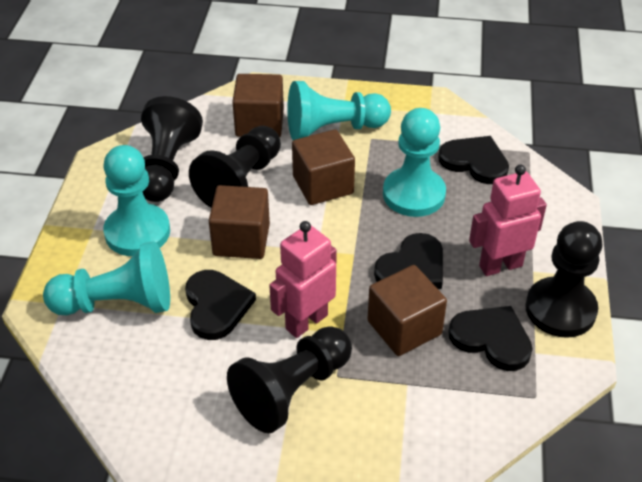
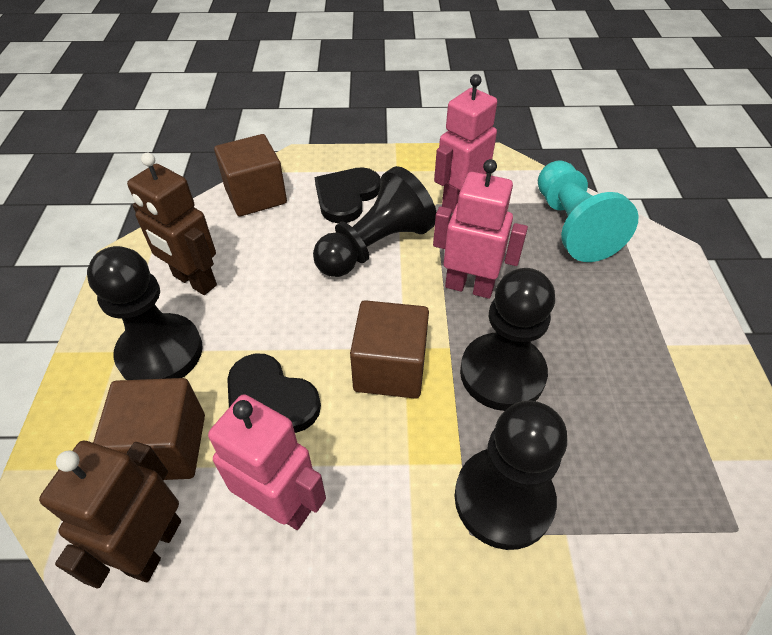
black heart: [185,270,256,340] [374,233,443,289] [438,136,509,184] [448,306,532,371] = 4 -> [227,354,321,433] [315,167,381,223] = 2
brown cube: [209,185,270,259] [232,74,284,137] [292,129,355,205] [367,265,447,356] = 4 -> [93,378,205,480] [214,134,287,217] [350,300,429,399] = 3
brown robot: none = 0 -> [39,441,181,588] [127,153,217,295] = 2
pink robot: [269,221,337,338] [469,165,547,276] = 2 -> [208,394,326,530] [433,159,528,299] [434,74,497,213] = 3
turquoise pawn: [43,241,170,315] [103,145,170,256] [287,81,391,140] [383,108,446,217] = 4 -> [538,160,639,262] = 1

